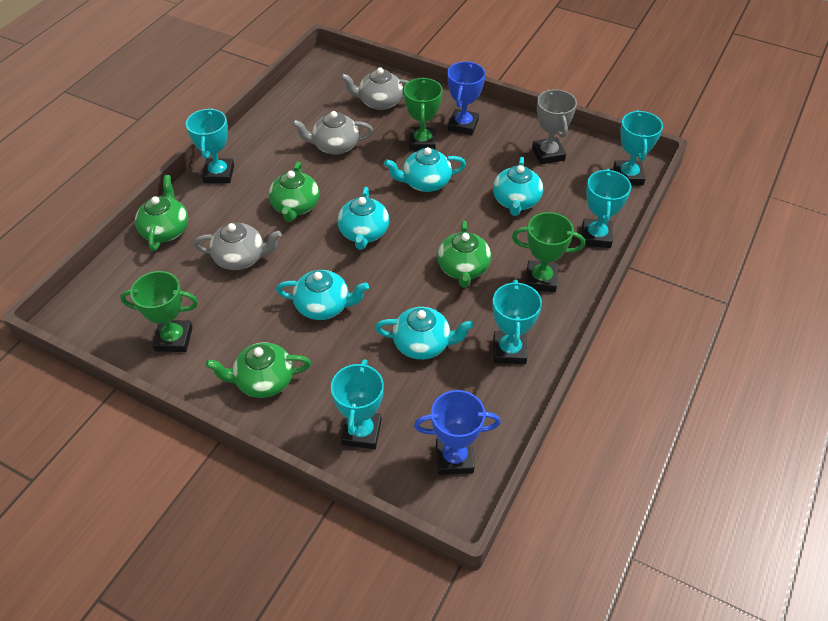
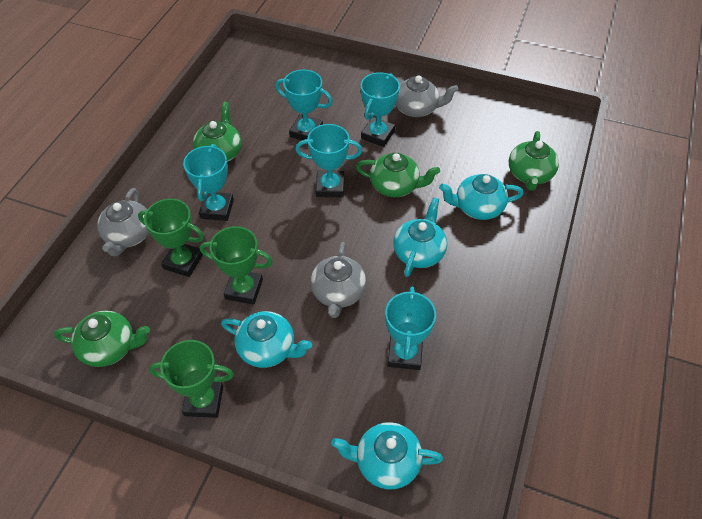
blue trophy: [414,390,501,475] [447,61,485,135] = 2 -> none = 0
grey trophy: [532,89,577,164] = 1 -> none = 0
turquoise teapot: [276,270,369,320] [338,187,389,250] [375,307,474,360] [384,147,466,192] [493,157,543,216] = 5 -> [221,311,312,368] [331,422,443,489] [393,197,447,277] [439,174,524,220] = 4

